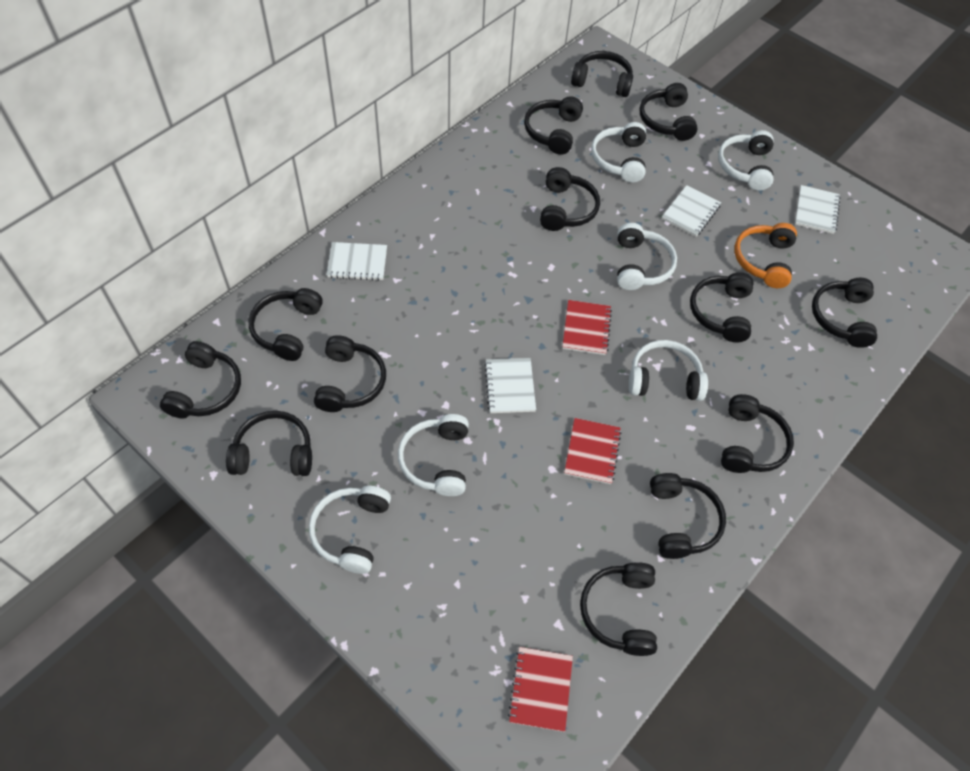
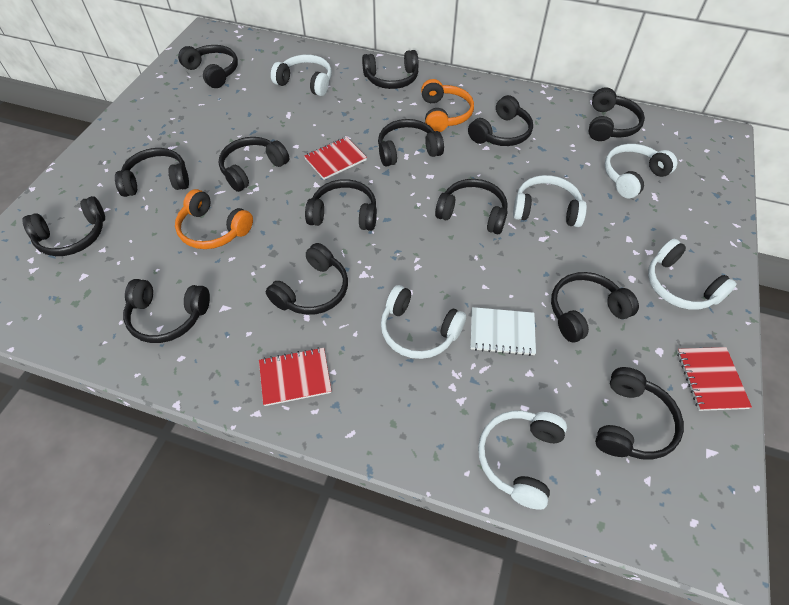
black headphones: [160,341,241,418] [226,411,312,476] [249,288,323,361] [314,335,386,412] [524,96,583,155] [540,167,600,231] [571,51,633,97] [580,562,657,656] [640,83,698,141] [650,473,726,559] [690,272,753,342] [721,394,794,473] [812,278,877,348] = 13 -> [22,196,105,256] [115,148,189,197] [123,279,210,343] [178,45,238,88] [219,137,289,192] [266,243,348,315] [305,179,377,231] [362,50,419,89] [378,119,444,167] [435,179,508,234] [468,95,533,146] [551,272,639,342] [588,87,645,141] [595,367,684,460] = 14
orange headphones: [734,223,797,288] = 1 -> [175,189,253,249] [421,79,474,132] = 2
white notebook: [327,242,387,281] [484,358,536,413] [662,185,721,237] [795,185,841,234] = 4 -> [471,307,536,356] = 1

